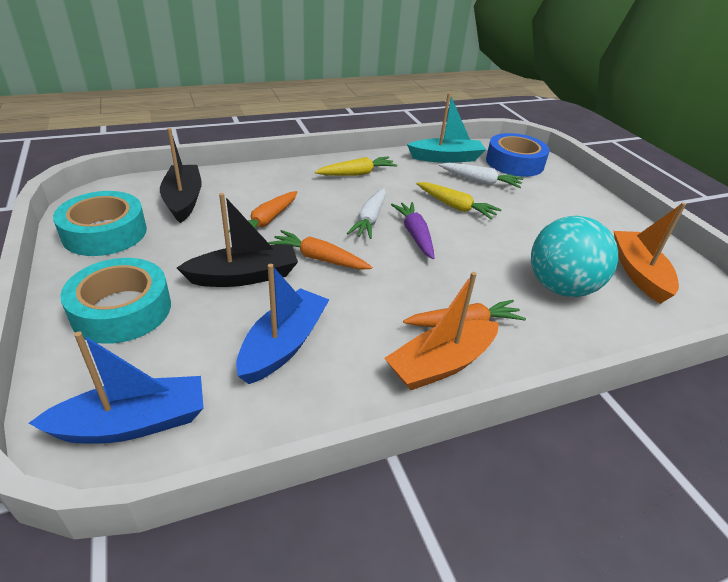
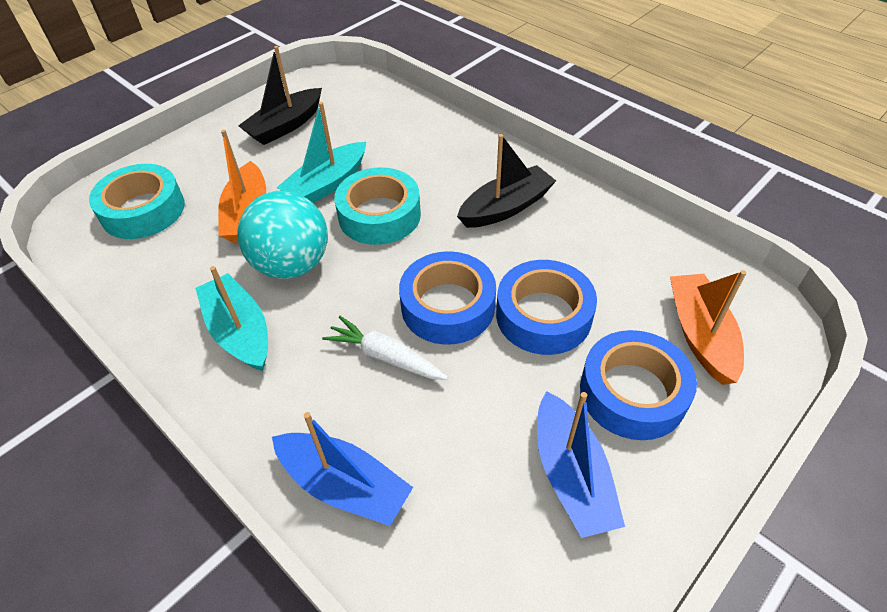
blue tape: [486,133,550,177] = 1 -> [399,251,496,345] [496,260,597,355] [580,330,697,440] = 3
orange carrot: [229,191,297,232] [268,230,372,270] [403,300,526,328] = 3 -> none = 0
purple carrot: [391,202,434,259] = 1 -> none = 0
turquoise boat: [407,93,486,163] = 1 -> [195,266,268,371] [277,102,366,203] = 2
white carrot: [347,188,386,239] [439,163,523,188] = 2 -> [322,316,448,380] = 1
yellow carrot: [315,157,397,176] [416,182,502,220] = 2 -> none = 0

